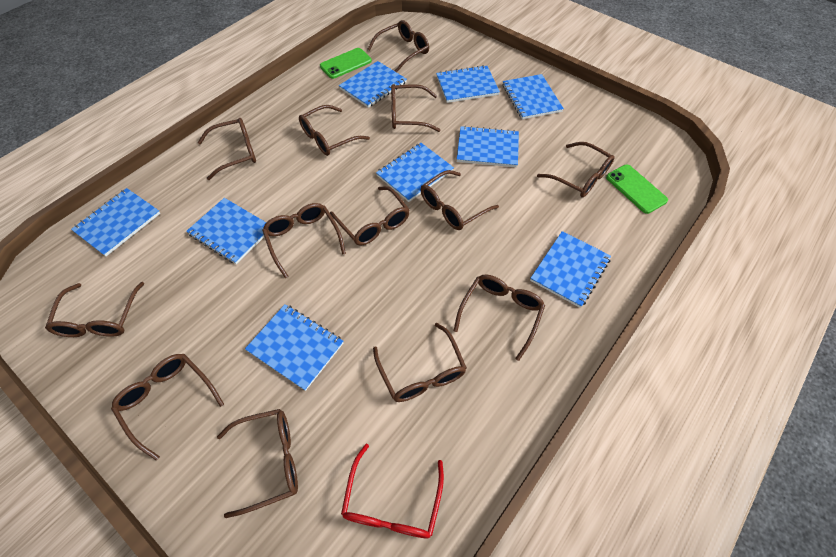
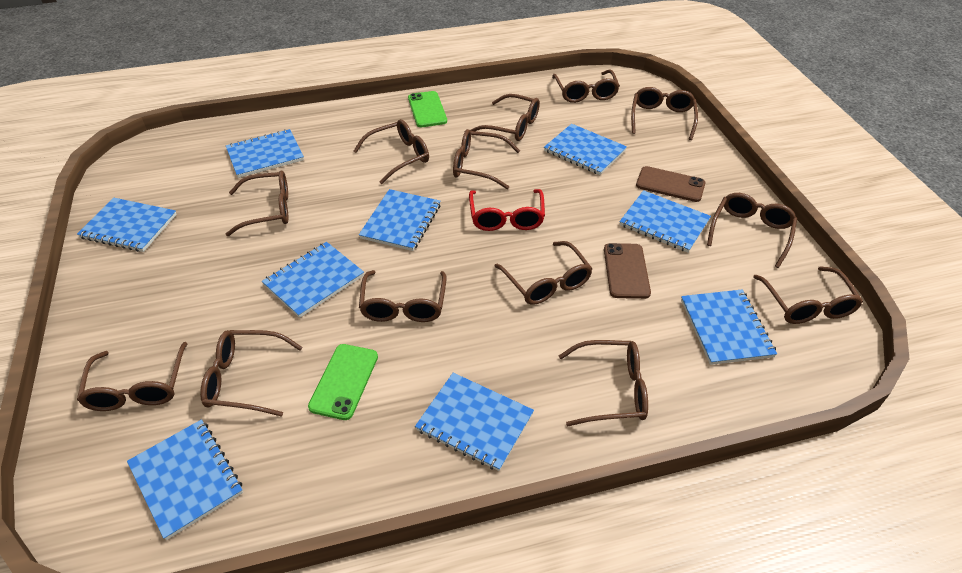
brown phone: none = 0 -> [604,243,651,299] [636,166,705,202] = 2

